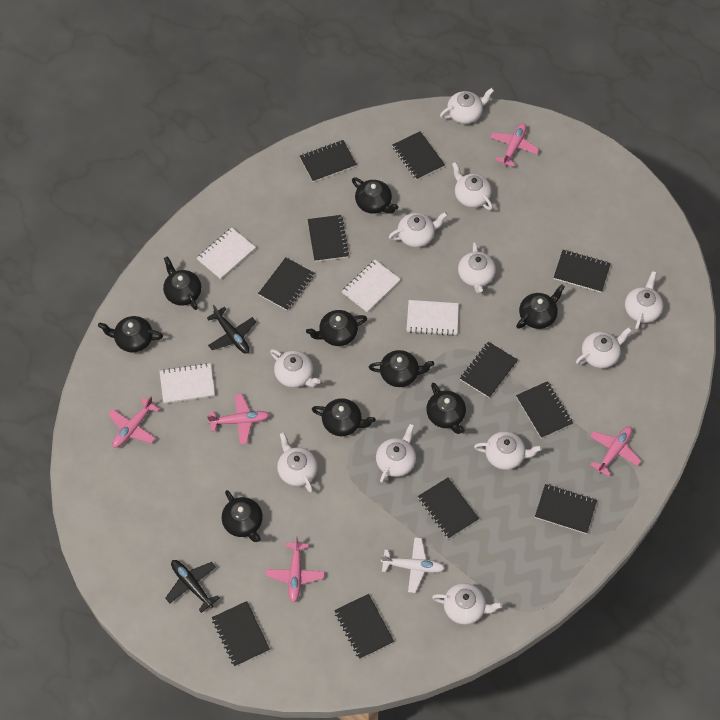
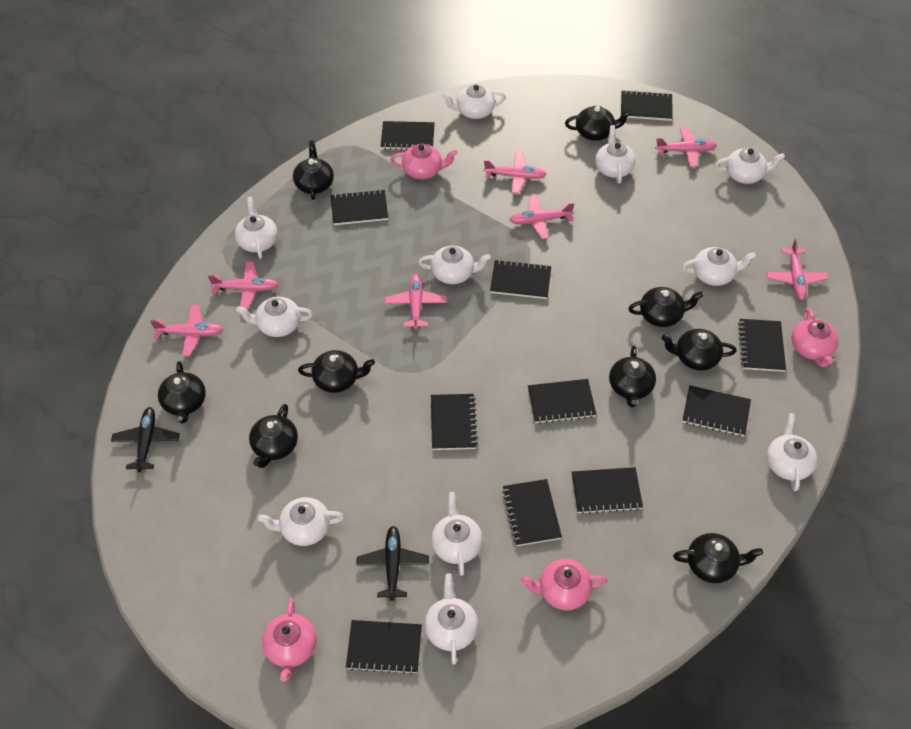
pink plane: [109,396,160,448] [207,394,270,444] [266,536,325,603] [490,123,539,167] [590,426,641,477] = 5 -> [150,305,223,356] [208,261,279,310] [385,274,447,330] [484,152,546,194] [509,195,574,239] [655,127,717,167] [766,239,829,300] = 7
pink teapot: none = 0 -> [262,599,317,681] [390,144,457,179] [521,559,607,610] [791,308,839,367] = 4
white notebook: [160,363,215,404] [197,228,256,279] [342,260,401,313] [407,300,459,336] = 4 -> none = 0
white plane: [381,537,445,593] = 1 -> none = 0

